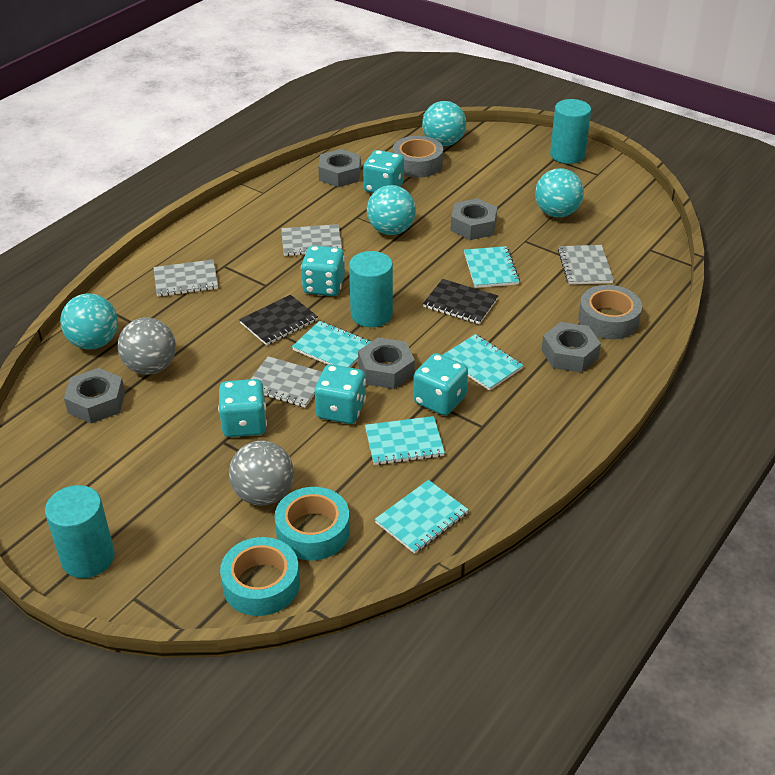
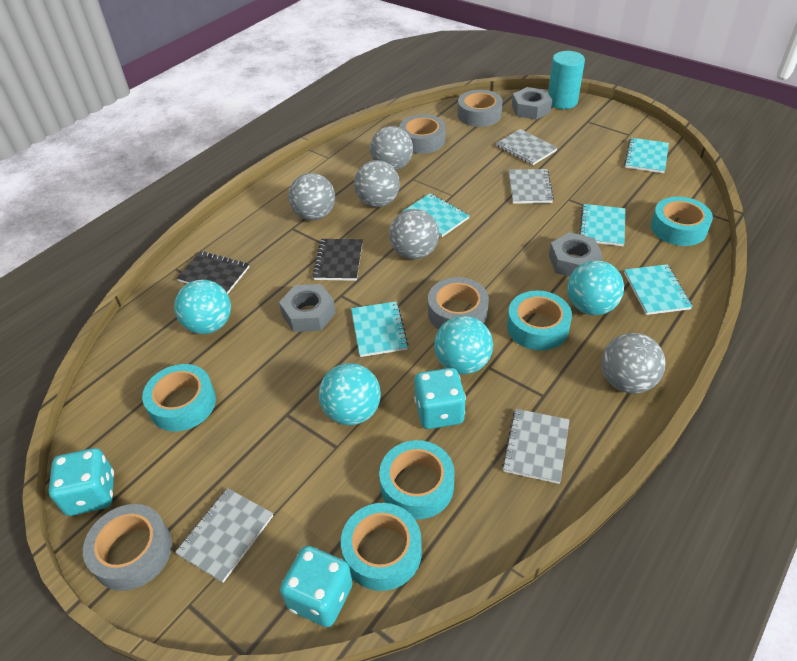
grey ball: [117,318,176,375] [229,441,294,506] = 2 -> [288,173,335,220] [354,160,400,207] [370,126,413,170] [389,209,439,259] [601,333,666,394] = 5
grey nut: [64,368,125,423] [318,149,361,187] [358,337,415,389] [451,198,497,240] [542,322,601,372] = 5 -> [279,284,336,332] [512,87,552,120] [549,232,603,277] = 3
grey tape: [393,136,443,178] [578,285,642,339] = 2 -> [83,504,172,591] [399,114,446,154] [428,277,489,330] [458,90,503,127] = 4
turquoise cylinder: [45,485,115,578] [349,251,393,327] [550,99,591,164] = 3 -> [548,51,585,109] = 1
turquoise dice: [218,379,267,437] [301,245,345,296] [314,364,366,424] [363,150,404,193] [413,353,468,416] = 5 -> [49,448,114,516] [280,546,353,627] [414,368,466,429] = 3
turquoise tape: [220,537,300,616] [275,487,350,560] = 2 -> [142,364,216,431] [341,503,422,591] [379,440,455,520] [507,291,572,351] [651,197,713,246] = 5

